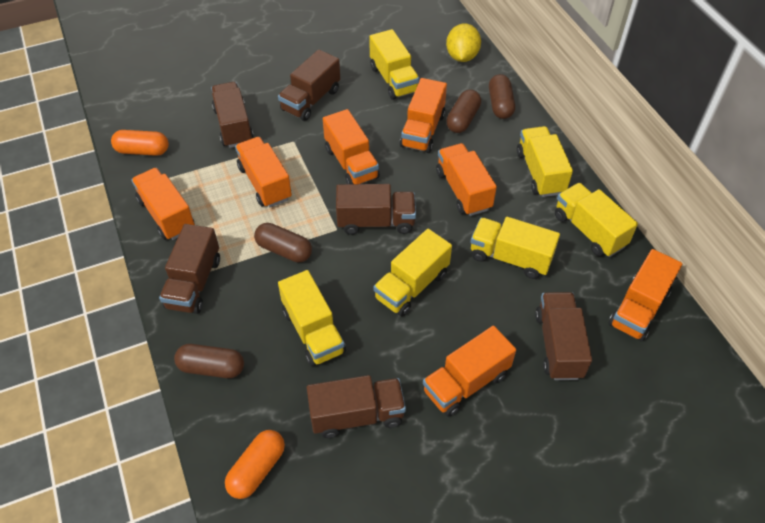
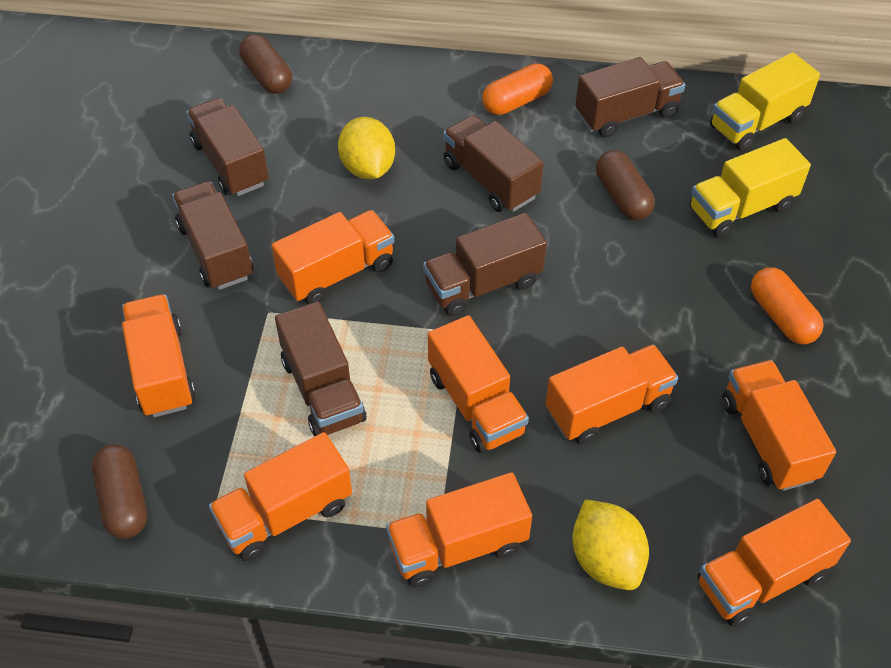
brown capsule: [174,344,244,378] [254,223,312,263] [446,89,481,133] [489,74,515,119] = 4 -> [92,444,147,539] [239,34,292,94] [596,150,655,220] = 3
orange truck: [131,168,195,240] [235,137,292,207] [323,109,380,184] [400,78,447,153] [423,326,516,417] [436,143,497,216] [608,249,682,342] = 7 -> [122,294,196,417] [209,432,352,561] [271,210,394,304] [386,472,532,588] [428,315,529,453] [546,344,678,444] [697,499,851,627] [722,360,836,491] = 8
yellow lemon: [446,23,481,62] = 1 -> [338,117,395,179] [573,500,649,590] = 2
yellow truck: [278,270,346,366] [369,29,419,100] [374,229,452,316] [470,217,560,279] [517,126,573,197] [555,183,638,257] = 6 -> [690,138,811,238] [710,52,820,151] = 2

